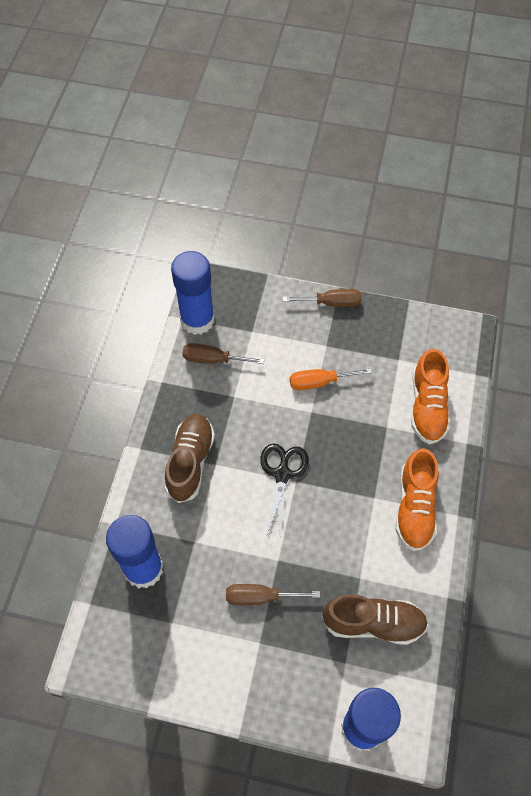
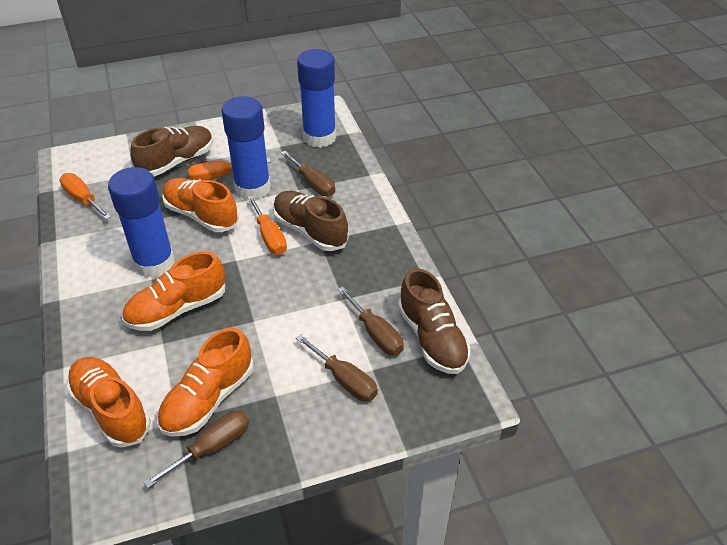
black scissors: [260,443,309,541] = 1 -> none = 0
brown screwdriver: [183,343,264,364] [226,584,320,605] [282,289,362,307] = 3 -> [144,410,249,488] [281,151,335,196] [296,334,378,401] [338,287,404,356] = 4
brown shoe: [165,414,215,503] [322,594,428,645] = 2 -> [130,126,213,176] [273,191,349,251] [398,268,470,374] = 3
orange screwdriver: [290,368,372,390] = 1 -> [59,173,111,219] [188,158,271,180] [247,195,287,255] = 3
orange shoe: [395,448,439,551] [411,349,450,444] = 2 -> [66,357,151,448] [122,251,225,331] [157,328,254,437] [162,178,239,232] = 4

